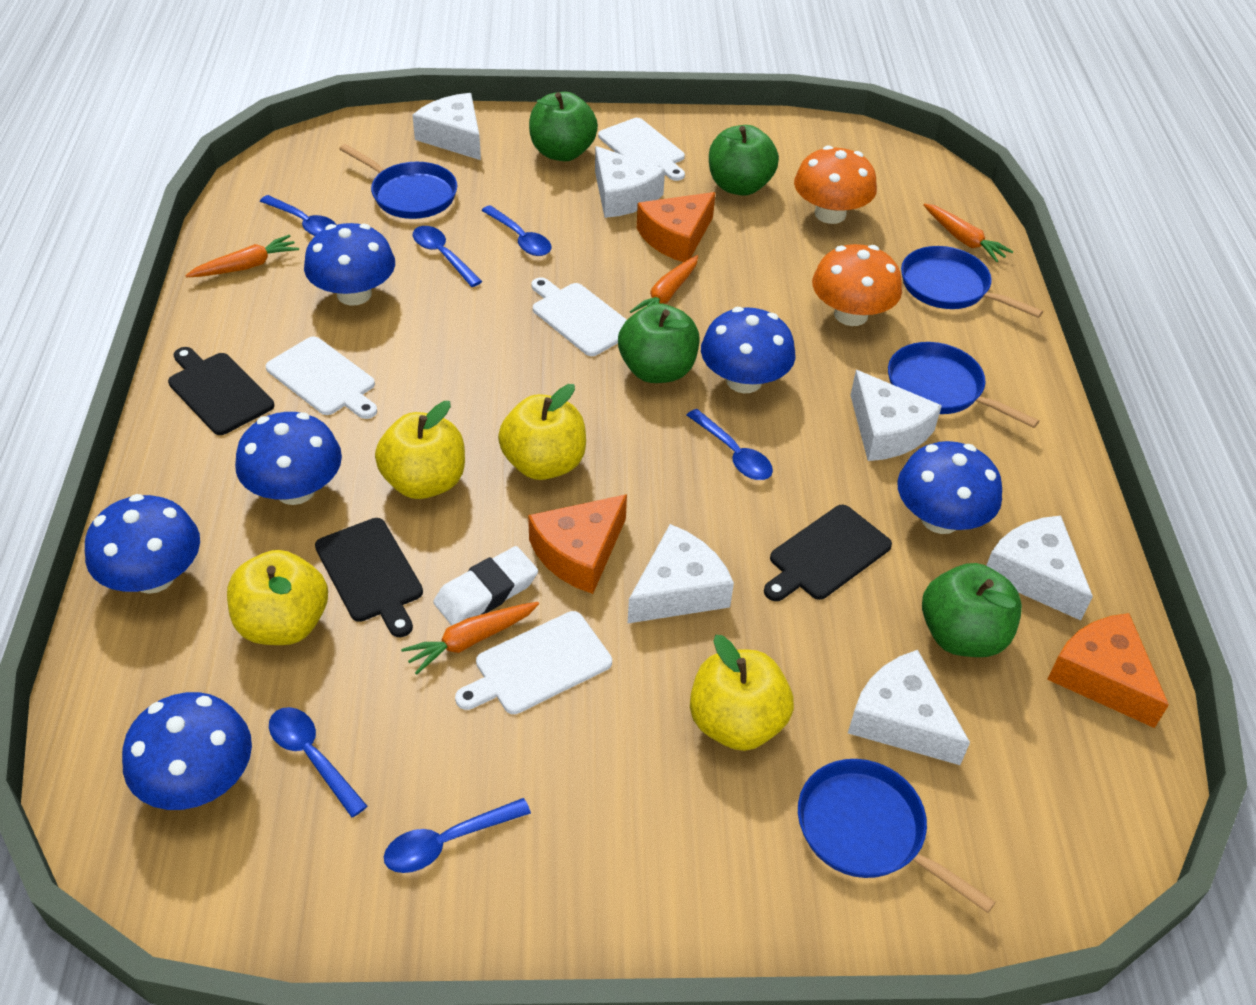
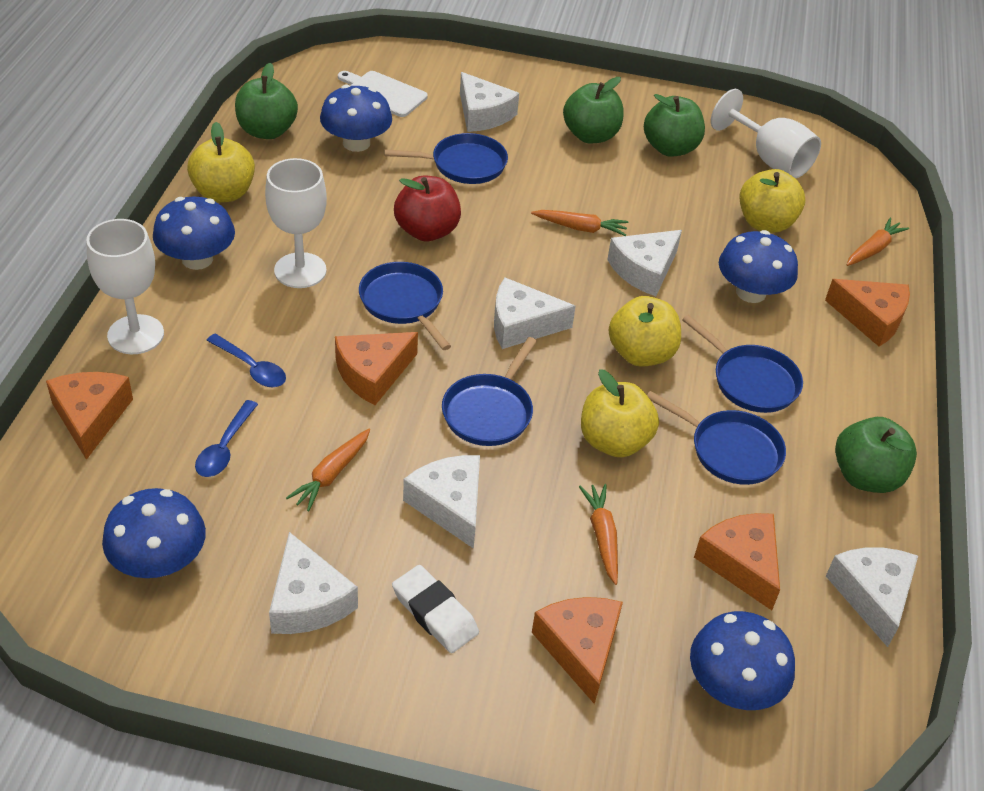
black cutting board: [168,347,274,435] [315,518,423,637] [764,505,892,601] = 3 -> none = 0
blue mushroom: [85,494,200,594] [122,692,252,810] [235,412,342,505] [304,223,395,306] [701,307,795,393] [897,441,1002,534] = 6 -> [102,488,206,578] [153,197,235,270] [320,84,392,152] [690,611,795,710] [719,230,798,303] = 5
blue pan: [339,144,457,219] [798,759,996,913] [888,342,1039,428] [901,246,1043,318] = 4 -> [359,262,451,350] [384,133,508,184] [442,337,537,446] [647,391,786,485] [682,315,803,413] = 5
blue spoon: [260,195,336,236] [269,707,367,817] [384,798,531,873] [413,226,482,287] [481,205,552,256] [687,409,773,480] = 6 -> [195,400,258,477] [206,334,286,387] = 2
orange cheese: [528,494,627,594] [637,192,716,262] [1047,613,1169,728] = 3 -> [46,372,133,460] [335,332,418,405] [532,597,623,704] [694,513,780,610] [825,279,910,346] = 5
orange mushroom: [794,146,877,224] [812,244,902,326] = 2 -> none = 0
red apple: none = 0 -> [394,176,461,241] = 1
white cutting board: [266,336,377,419] [455,611,612,714] [531,277,627,356] [598,118,685,181] = 4 -> [338,71,428,117] = 1
white goblet: none = 0 -> [86,219,164,354] [265,158,327,288] [711,89,821,178] = 3

